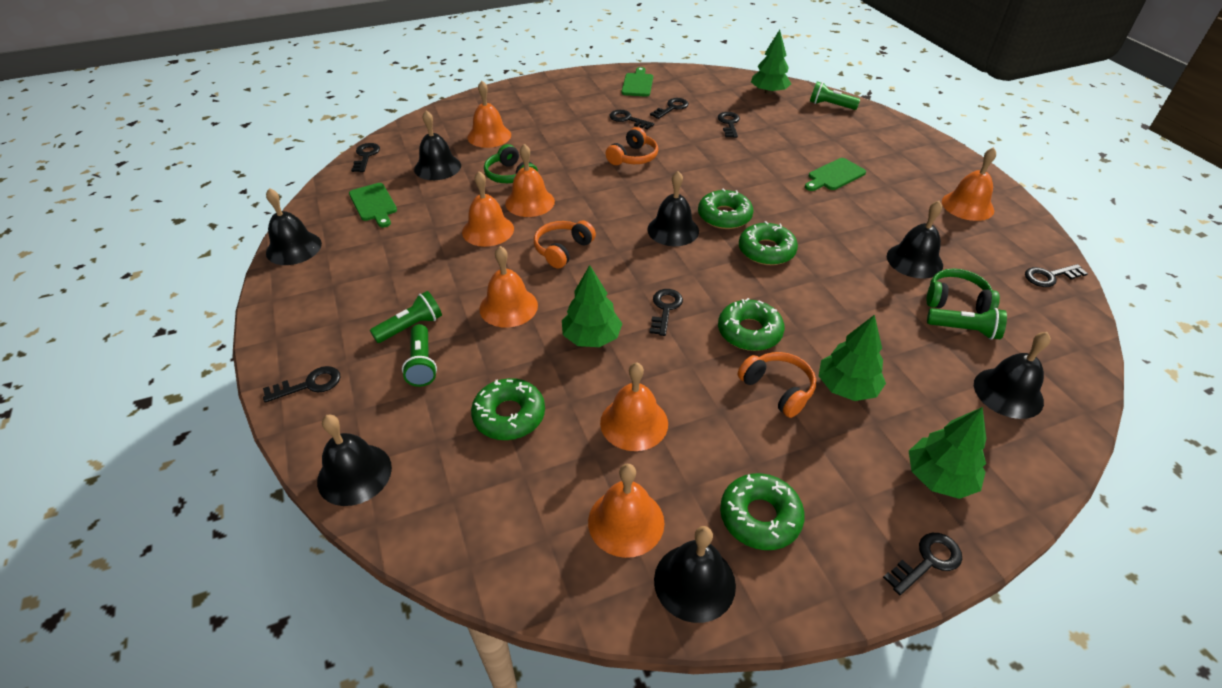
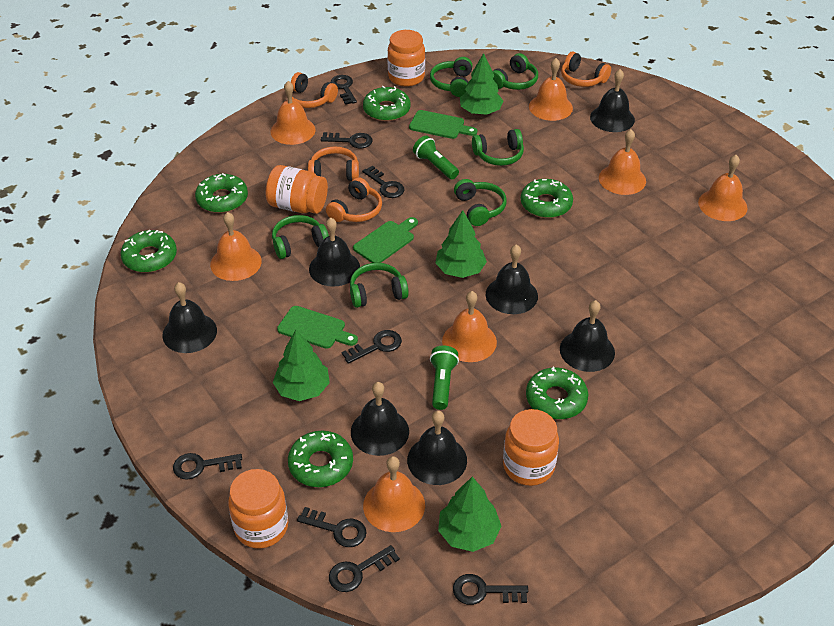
green donut: [471,378,545,440] [698,189,753,229] [718,298,785,351] [720,473,805,550] [739,221,798,265] = 5 -> [121,229,177,273] [195,173,248,213] [288,431,353,487] [363,86,411,121] [521,179,573,218] [526,367,588,419] = 6
green flashlight: [370,291,442,343] [402,324,437,387] [810,81,861,110] [927,308,1007,340] = 4 -> [413,136,459,179] [430,346,459,410] = 2
green headphones: [484,144,538,183] [927,268,1000,314] = 2 -> [272,215,329,259] [350,263,409,308] [430,57,472,97] [454,179,507,226] [472,129,524,166] [493,53,538,90] = 6
orange headphones: [534,221,596,269] [605,127,658,165] [738,352,816,418] = 3 -> [291,72,338,108] [308,146,359,181] [326,177,382,222] [561,52,611,87] = 4
orange jar: none = 0 -> [228,469,288,548] [266,165,328,214] [387,30,425,87] [503,409,559,486] = 4

